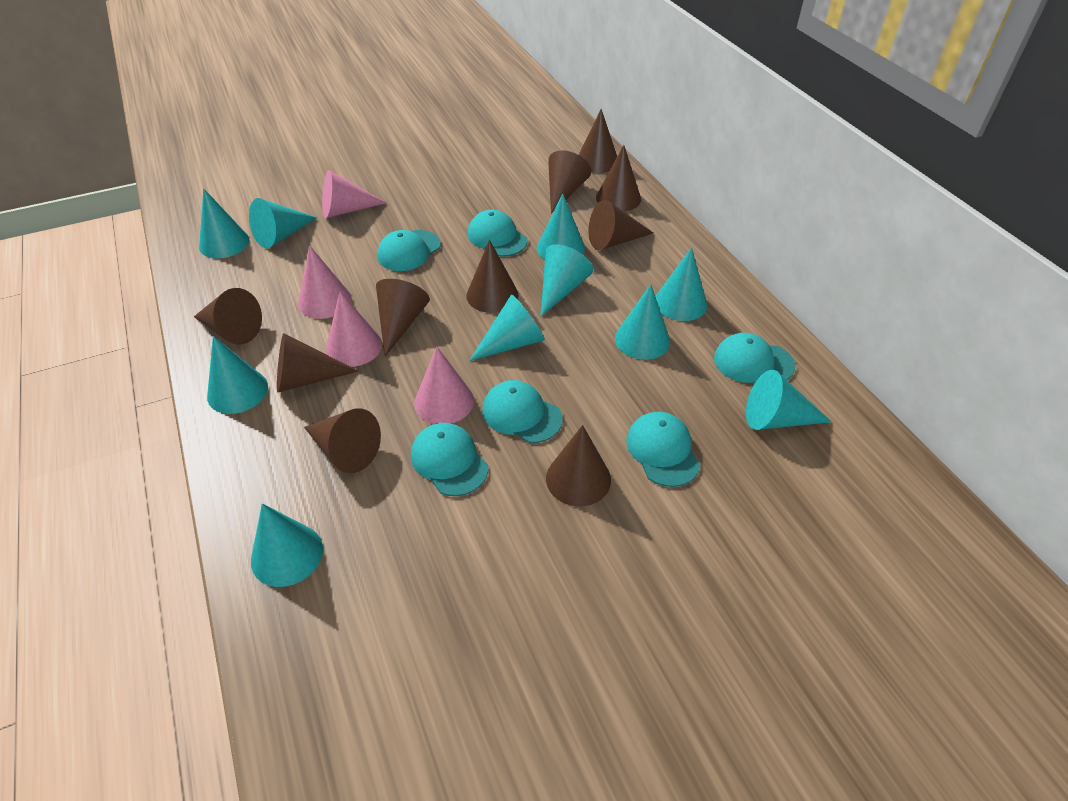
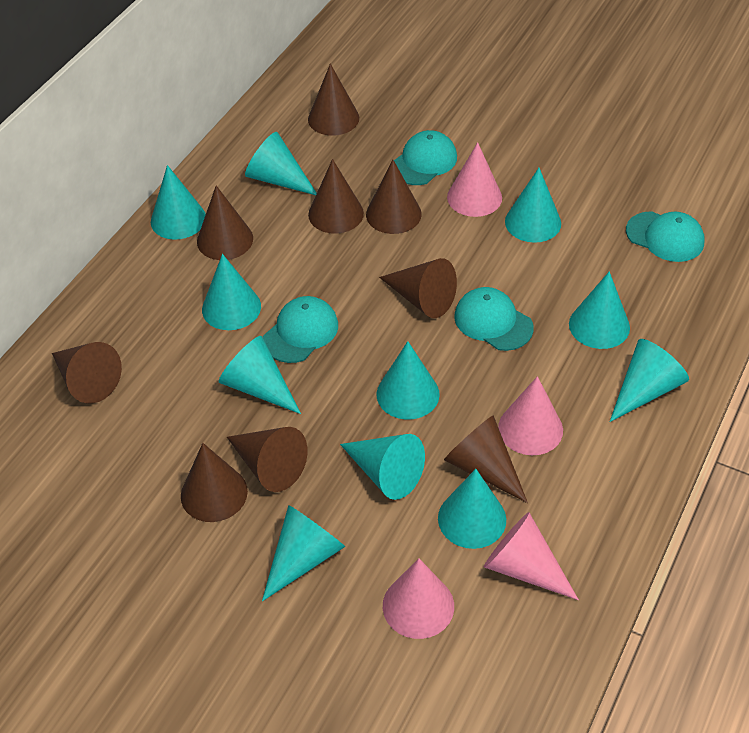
brown cone: [194,288,262,344] [277,333,358,393] [304,408,381,473] [376,279,430,356] [466,240,518,313] [546,425,611,506] [548,150,591,214] [579,109,617,173] [589,200,653,250] [596,145,641,211] = 10 -> [52,342,122,403] [181,443,248,522] [197,186,253,260] [227,427,307,492] [308,64,359,136] [308,159,364,234] [366,160,421,234] [379,258,457,318] [444,415,528,503] = 9
turquoise cap: [377,230,441,271] [411,423,488,496] [468,210,527,257] [482,380,563,443] [626,412,700,487] [714,333,795,383] = 6 -> [263,296,338,363] [394,130,457,185] [454,287,534,351] [626,211,705,262] = 4
turquoise cone: [199,188,249,258] [207,336,268,414] [249,198,317,249] [251,503,323,587] [469,294,545,361] [537,194,585,260] [540,244,593,317] [615,284,670,360] [656,247,707,321] [746,370,832,430] = 10 -> [151,165,206,240] [202,254,261,330] [219,336,301,414] [245,132,317,195] [262,505,345,601] [340,434,425,500] [377,341,440,420] [438,469,506,549] [505,168,561,243] [569,271,630,349] [610,339,689,422] = 11

